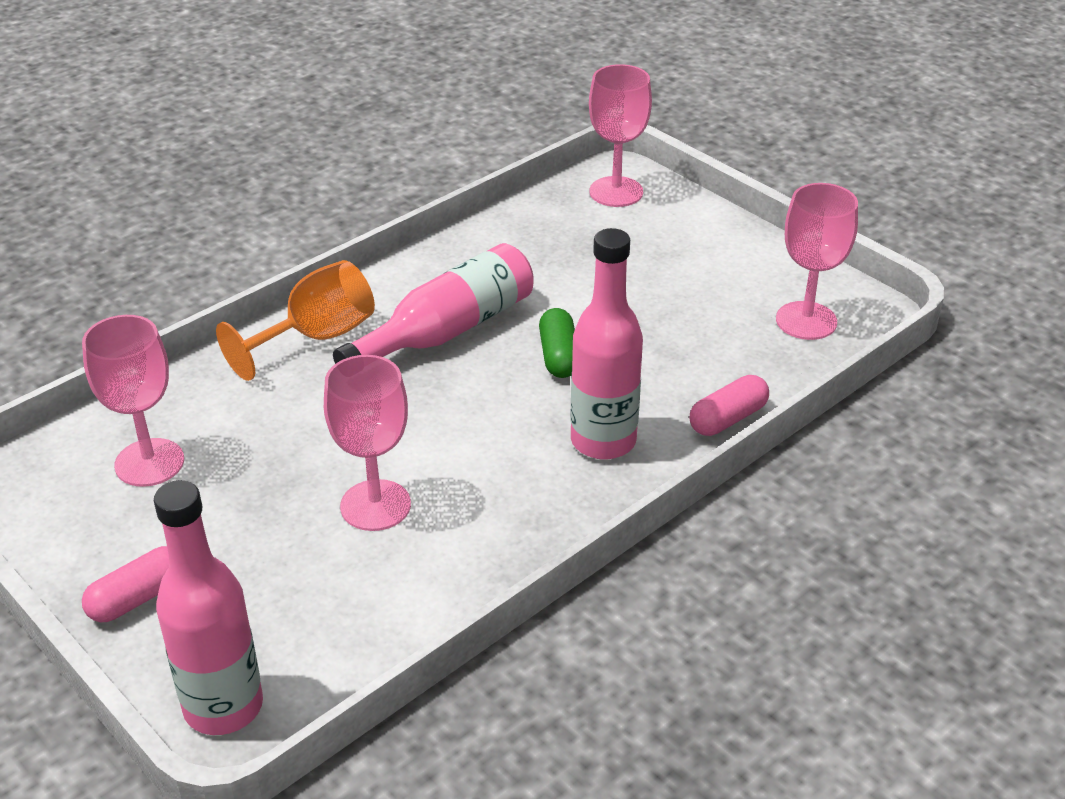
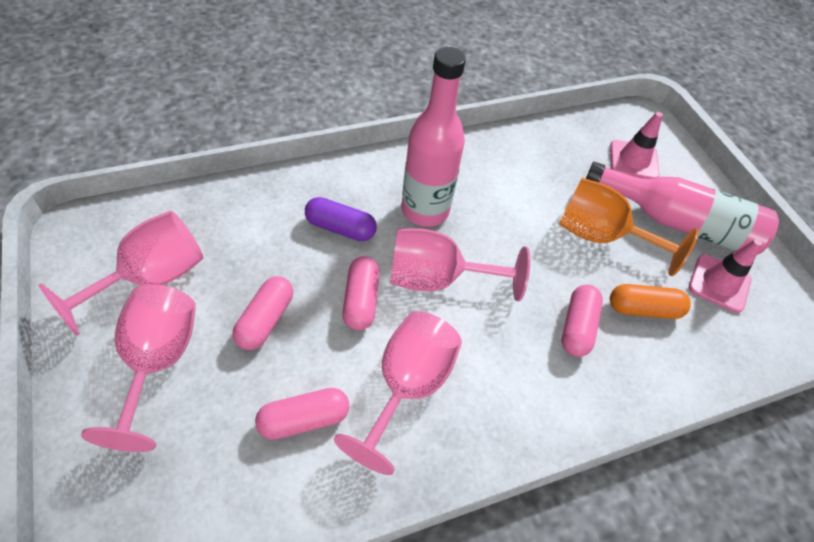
green capsule: [539,308,575,378] = 1 -> none = 0
orange capsule: none = 0 -> [610,284,691,319] = 1
pink bottle: [154,480,263,735] [333,243,534,364] [570,228,643,459] = 3 -> [402,47,466,227] [586,162,779,255] = 2
pink capsule: [82,546,169,622] [690,375,769,436] = 2 -> [233,276,293,350] [255,388,350,440] [342,256,380,330] [562,285,603,357] = 4
pink traffic cone: none = 0 -> [610,112,663,179] [689,239,762,313] = 2
purple capsule: none = 0 -> [305,197,377,241] = 1

